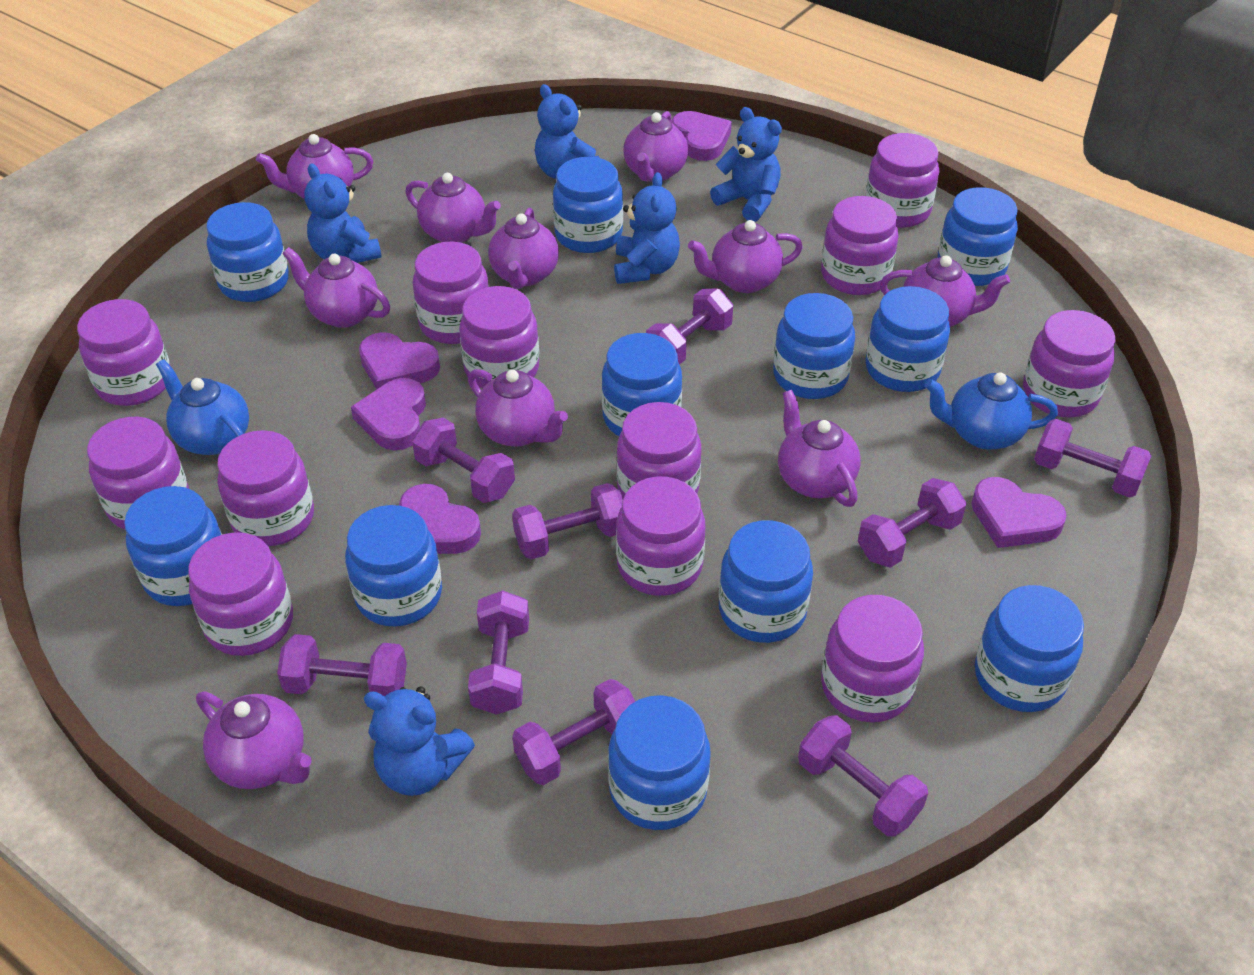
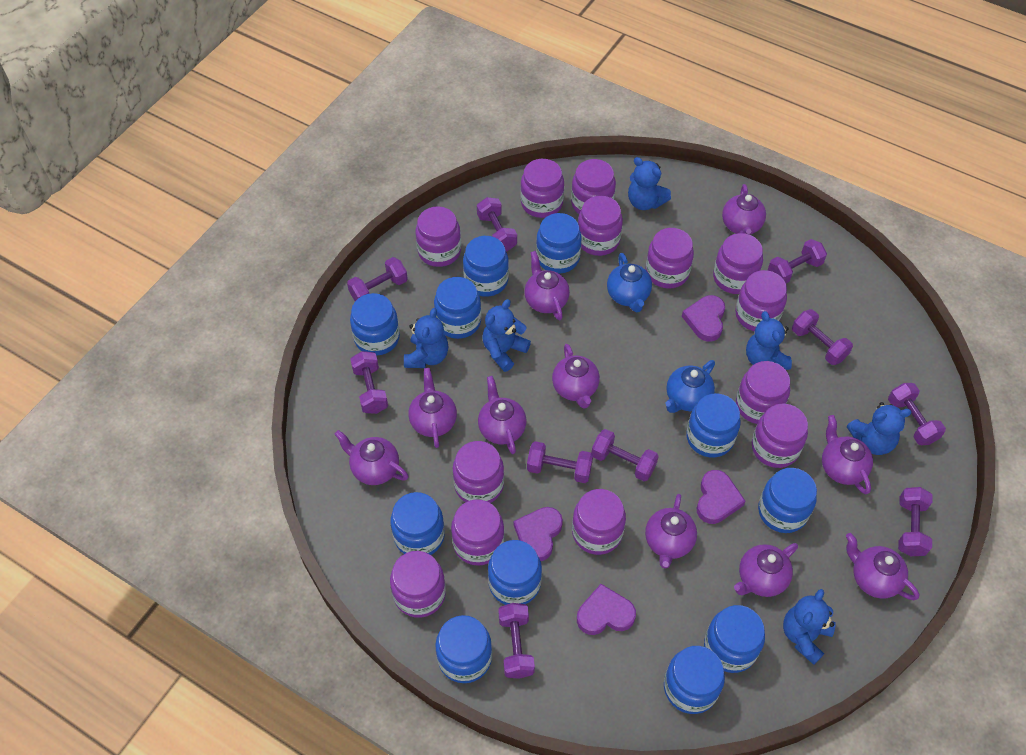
blue teddy bear: [304,163,382,263] [364,686,475,796] [535,84,600,179] [614,172,680,284] [710,107,782,222] = 5 -> [404,308,448,368] [482,299,531,372] [628,157,671,210] [746,311,792,370] [783,589,836,665] [847,402,911,455] = 6
purple dumbbell: [277,634,407,696] [412,418,515,503] [468,590,529,715] [512,483,623,559] [512,679,635,785] [646,288,733,365] [798,715,928,837] [858,478,966,568] [1034,419,1151,497] = 9 -> [347,257,408,301] [350,351,388,414] [477,197,517,252] [498,603,535,679] [527,441,593,483] [592,429,659,481] [768,239,827,283] [792,309,853,365] [888,383,946,445] [898,487,933,556] = 10
purple heart: [351,378,426,450] [359,332,440,389] [399,484,481,554] [671,111,732,161] [971,477,1066,548] = 5 -> [514,507,563,561] [577,584,636,635] [682,295,725,342] [697,470,745,524] = 4
purple jar: [77,299,170,406] [87,417,189,529] [188,532,293,656] [217,430,314,546] [413,242,489,344] [459,286,539,388] [616,476,705,596] [617,402,701,499] [821,196,898,295] [821,595,924,722] [866,133,939,228] [1023,310,1116,417] = 12 -> [390,551,446,618] [415,206,461,267] [451,499,504,566] [453,441,504,503] [520,159,564,218] [571,159,616,214] [572,489,626,555] [578,196,623,256] [646,228,694,289] [713,233,763,294] [735,270,787,331] [736,361,790,424] [752,404,808,468] = 13

